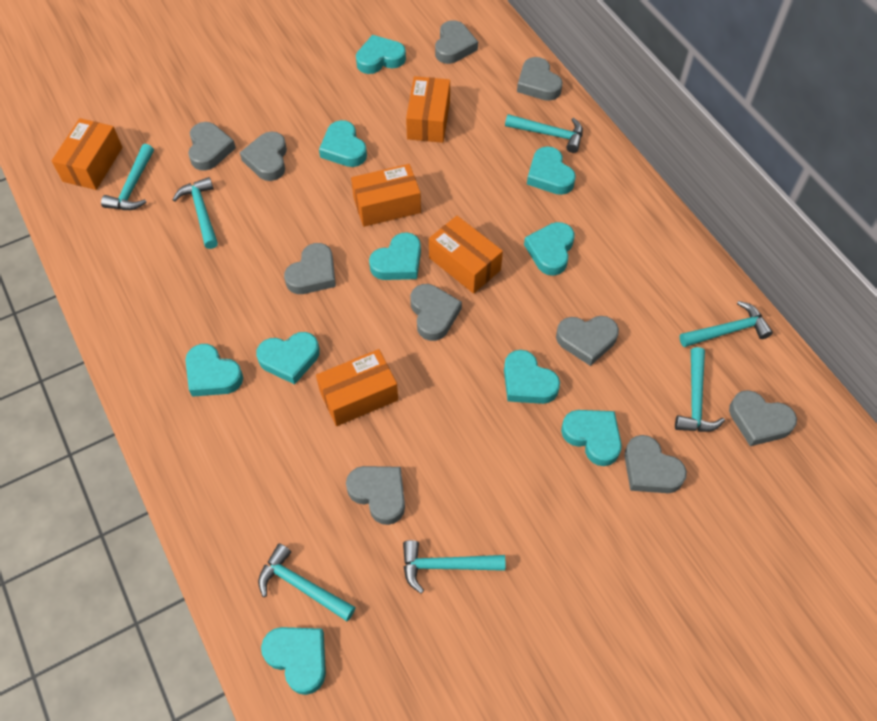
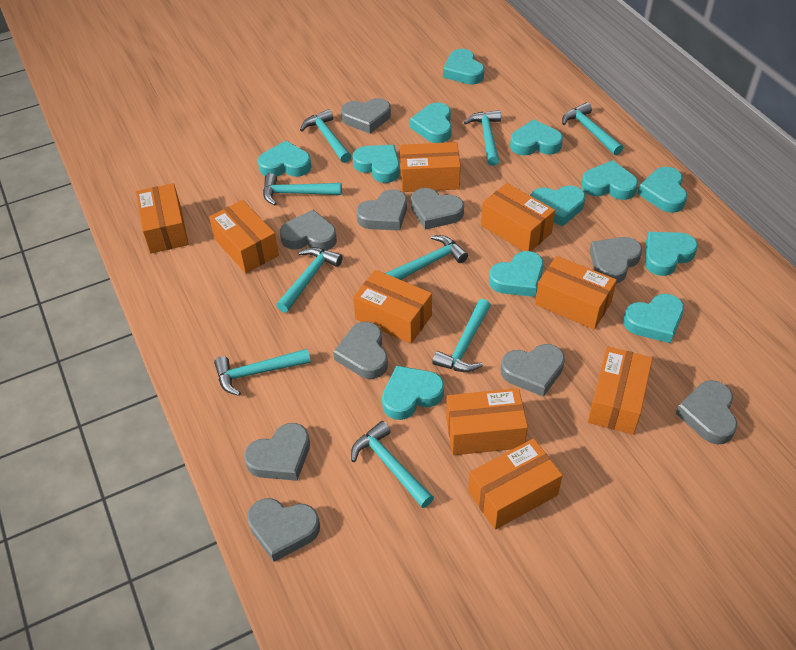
orange box: [52,118,123,190] [316,349,398,426] [351,164,421,227] [406,76,450,143] [429,216,503,294] = 5 -> [136,183,189,254] [209,200,279,273] [353,270,432,344] [400,142,461,192] [446,388,528,455] [468,438,563,530] [481,183,555,251] [535,256,617,330] [588,346,653,435] = 9
turquoise hammer: [101,144,154,210] [172,177,218,249] [258,543,356,621] [403,540,505,594] [505,114,583,153] [675,347,725,432] [680,301,773,347] = 7 -> [214,349,311,396] [263,173,342,206] [276,247,343,313] [300,109,351,163] [351,421,434,508] [385,235,468,280] [432,299,491,372] [464,110,501,166] [562,102,623,155] = 9
turquoise heart: [186,344,243,397] [256,332,320,385] [261,627,326,695] [319,120,367,167] [356,35,406,74] [369,232,421,280] [504,350,560,404] [524,222,574,276] [527,146,576,195] [561,410,622,466] = 10 -> [258,141,311,177] [352,145,400,183] [382,366,444,420] [410,102,452,143] [443,49,485,85] [489,251,543,297] [510,119,563,155] [530,186,585,226] [581,160,638,200] [623,294,684,343] [637,167,687,213] [645,232,698,276] = 12

